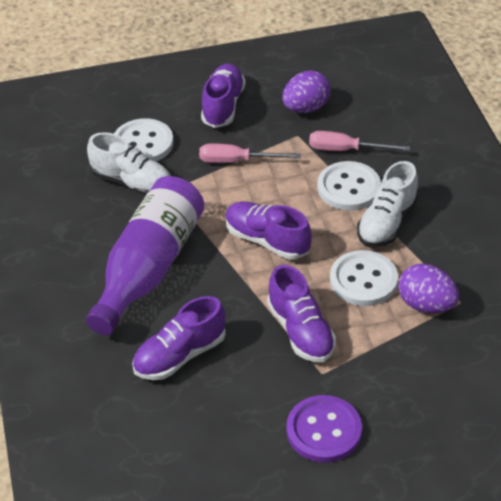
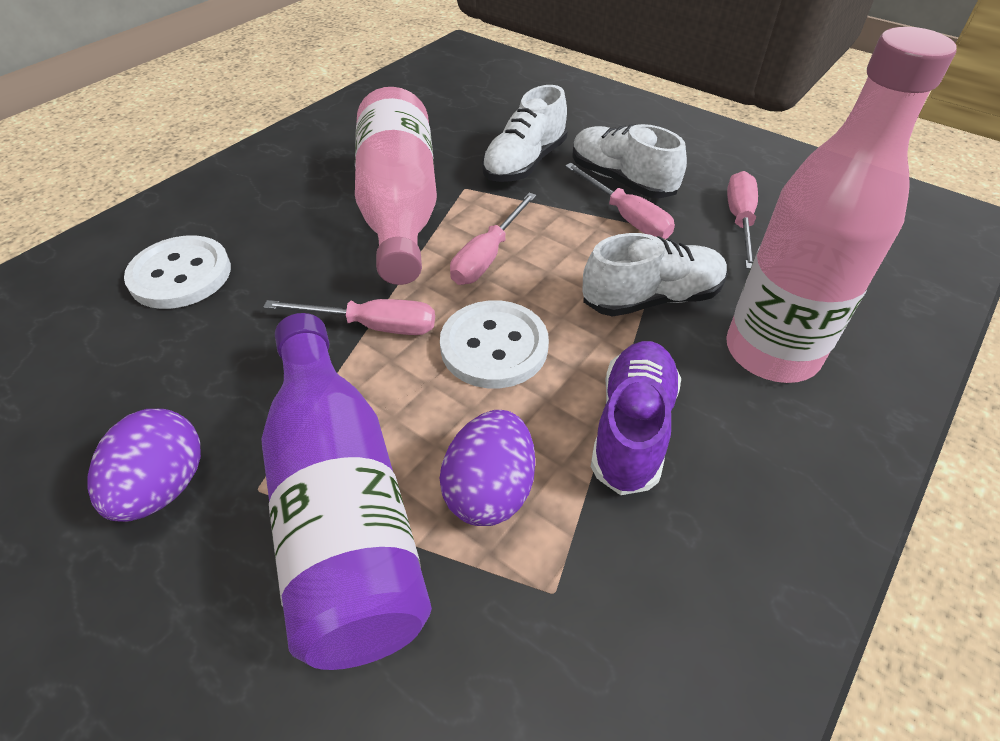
pink bottle: none = 0 -> [355,87,437,285] [726,27,957,383] = 2
pink screwdriver: [199,143,301,163] [309,131,410,151] = 2 -> [263,299,435,335] [450,193,537,285] [565,163,675,239] [727,171,758,269] = 4
purple button: [287,395,362,463] = 1 -> none = 0
purple shoe: [132,296,226,380] [201,64,245,128] [226,202,312,260] [267,265,336,362] = 4 -> [591,341,681,495] = 1
white button: [114,118,174,162] [317,161,381,211] [330,250,398,306] = 3 -> [124,235,231,309] [440,300,549,388] = 2
white shoe: [87,132,171,196] [357,161,419,247] = 2 -> [482,85,567,182] [573,124,687,198] [582,233,728,316] = 3

